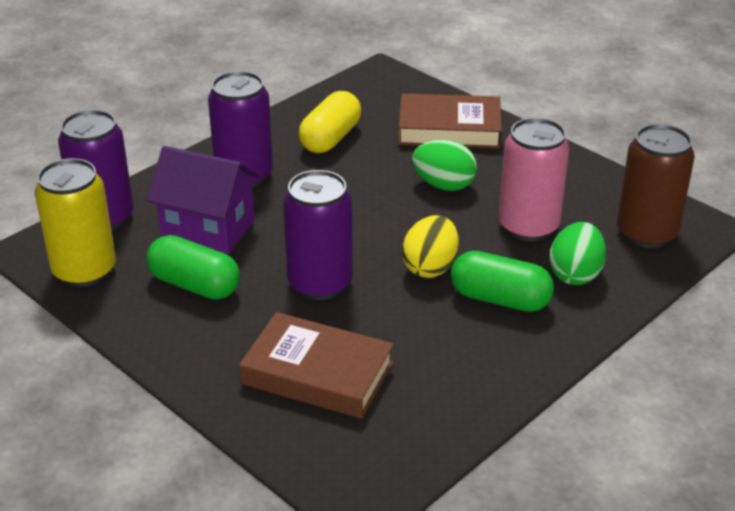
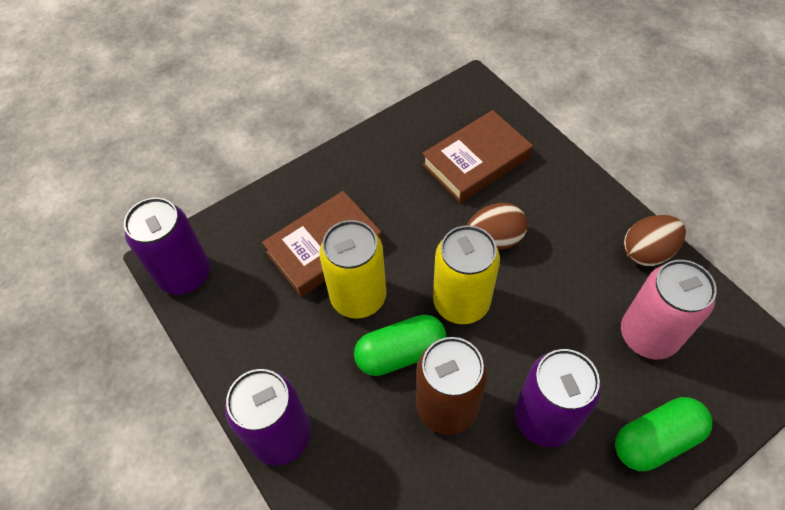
brown egg: none = 0 -> [467,203,527,250] [624,215,686,266] = 2
green egg: [412,139,477,191] [549,222,606,285] = 2 -> none = 0
purple house: [147,146,259,255] = 1 -> none = 0
yellow can: [35,158,116,287] = 1 -> [319,220,386,319] [433,225,500,324] = 2
yellow capsule: [299,91,361,153] = 1 -> none = 0
yellow egg: [402,215,459,278] = 1 -> none = 0

